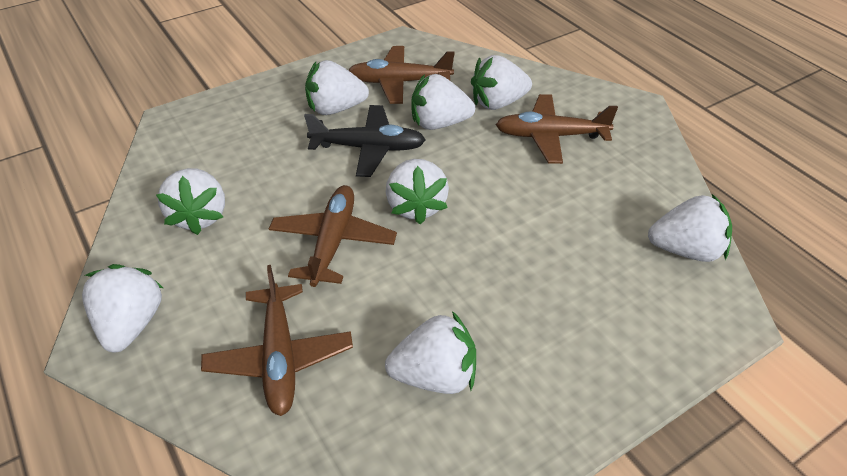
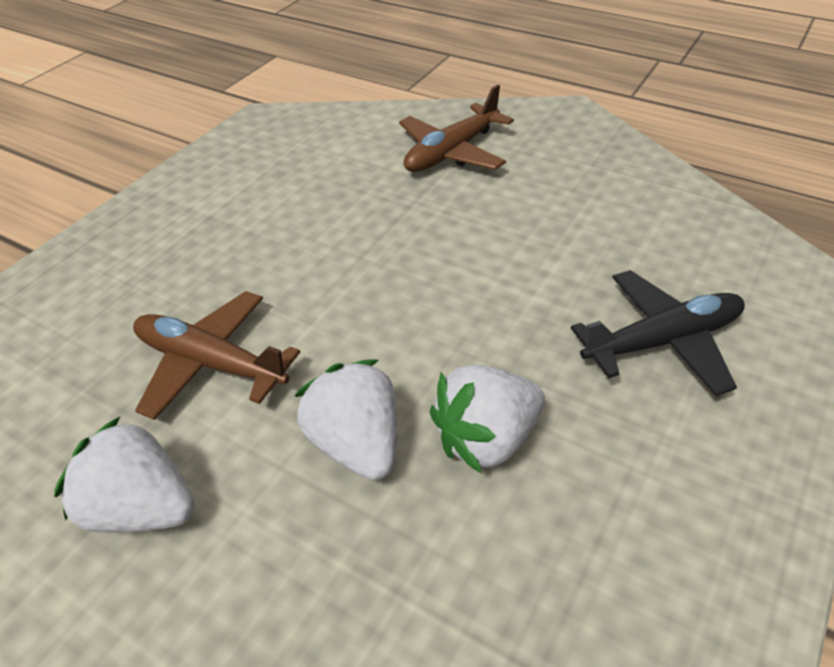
brown plane: [201,265,353,416] [269,185,397,287] [348,46,455,104] [496,94,618,164] = 4 -> [133,291,300,420] [399,84,514,172] = 2
white strawberry: [82,264,163,353] [156,168,225,235] [305,60,369,115] [385,311,476,394] [386,159,449,224] [411,74,475,130] [471,55,532,110] [648,194,732,262] = 8 -> [54,416,195,533] [295,359,397,480] [430,365,545,474] = 3

